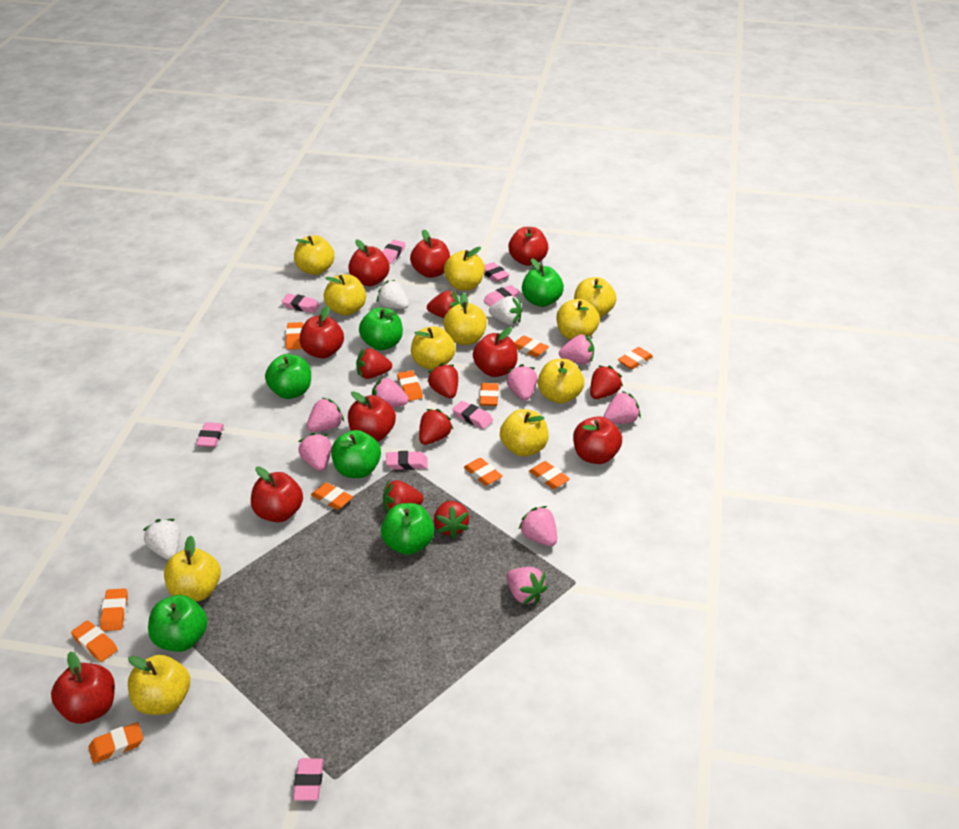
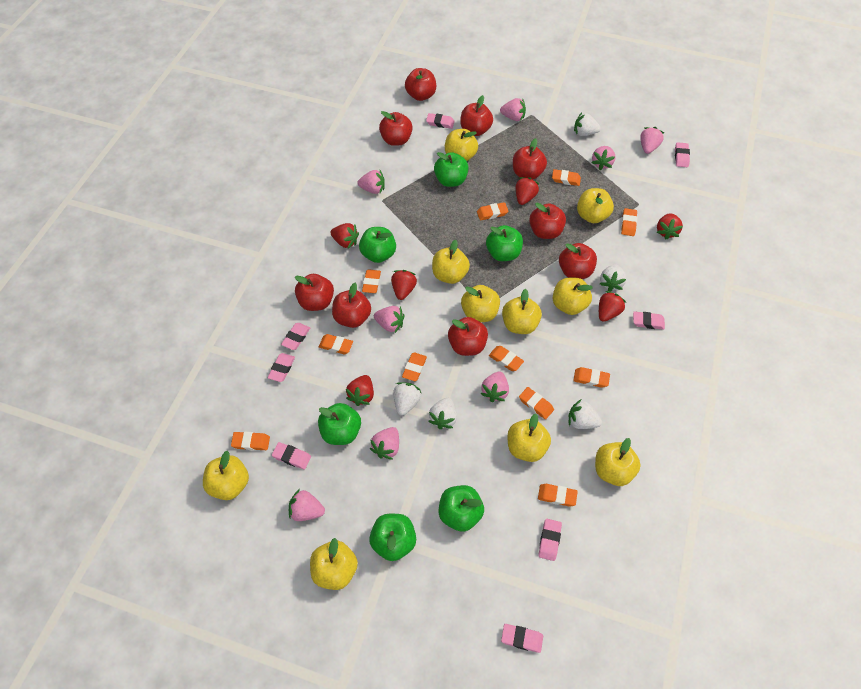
red strawberry: [356,348,392,379] [383,480,424,512] [419,409,453,445] [427,291,460,318] [427,363,458,398] [434,501,469,539] [590,365,623,399] = 7 -> [330,223,359,249] [346,375,374,406] [391,270,417,300] [516,177,539,205] [599,291,626,322] [657,213,683,240] = 6
white strawberry: [143,519,180,560] [377,280,409,309] [489,296,522,325] = 3 -> [393,382,421,416] [428,398,457,429] [568,399,602,429] [574,113,601,136] [600,264,626,292] = 5
yellow apple: [128,655,190,715] [164,536,221,602] [294,235,334,275] [324,274,366,316] [411,326,456,370] [443,293,487,345] [444,247,485,291] [500,409,548,457] [538,359,584,404] [557,299,600,340] [574,277,616,317] = 11 -> [203,451,249,500] [310,538,358,590] [432,240,470,284] [445,129,478,161] [461,285,500,322] [502,289,542,334] [507,414,551,462] [553,278,593,315] [577,188,614,223] [595,438,641,486] = 10

